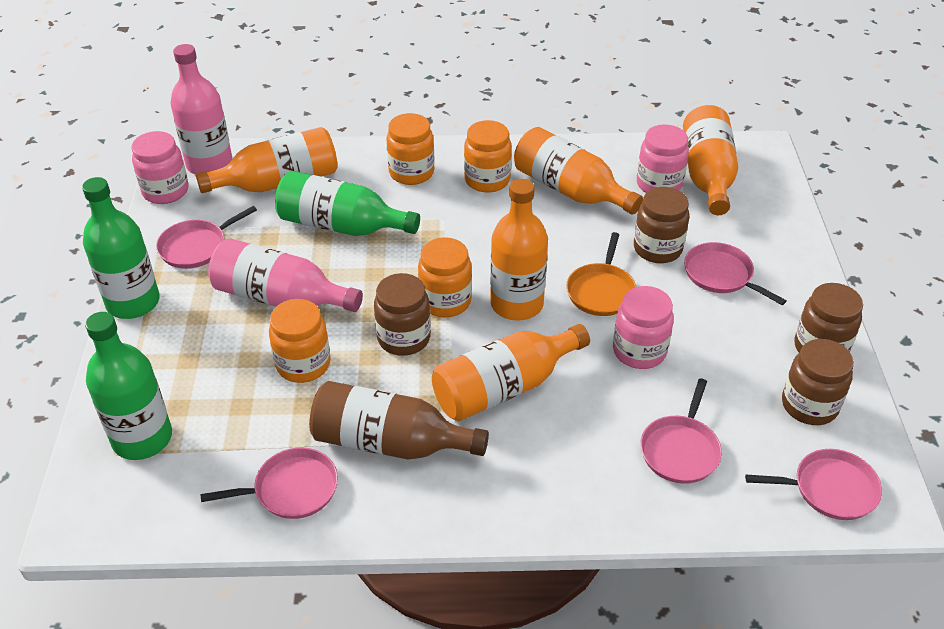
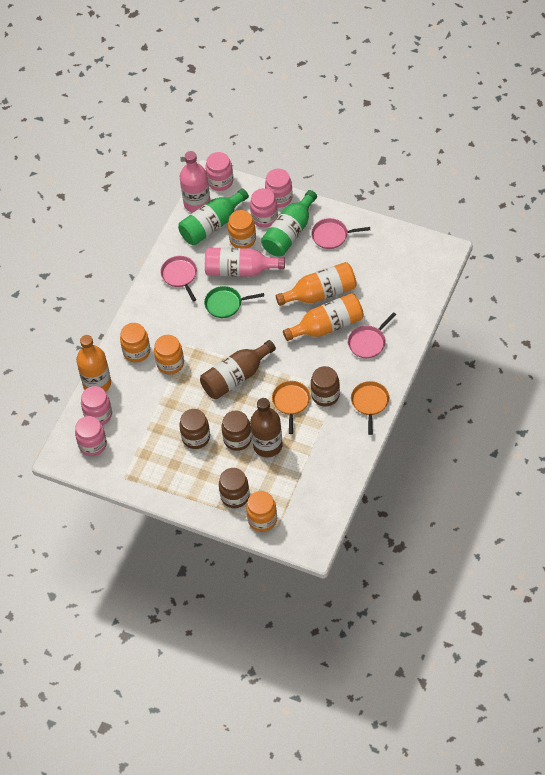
brown bottle: [309,381,489,459] = 1 -> [200,340,276,399] [250,398,282,458] = 2
green bottle: [82,177,160,319] [85,312,172,460] [275,171,420,236] = 3 -> [178,189,249,245] [261,190,317,256] = 2
green pan: none = 0 -> [204,286,264,318] = 1
orange bottle: [196,127,338,193] [432,324,590,421] [490,179,548,321] [514,127,643,215] [683,105,738,215] = 5 -> [76,335,111,392] [276,262,357,306] [283,293,364,341] = 3
orange pan: [566,232,636,316] = 1 -> [272,381,310,434] [351,381,389,435] = 2
pink jar: [131,131,188,204] [613,286,674,369] [637,124,689,193] = 3 -> [75,416,107,456] [81,386,112,425] [205,152,233,191] [250,188,278,228] [265,168,292,208] = 5
pink pan: [156,206,257,269] [200,447,338,519] [640,378,722,484] [684,242,786,305] [745,449,882,520] = 5 -> [160,256,197,301] [311,218,370,249] [348,312,396,358] = 3

